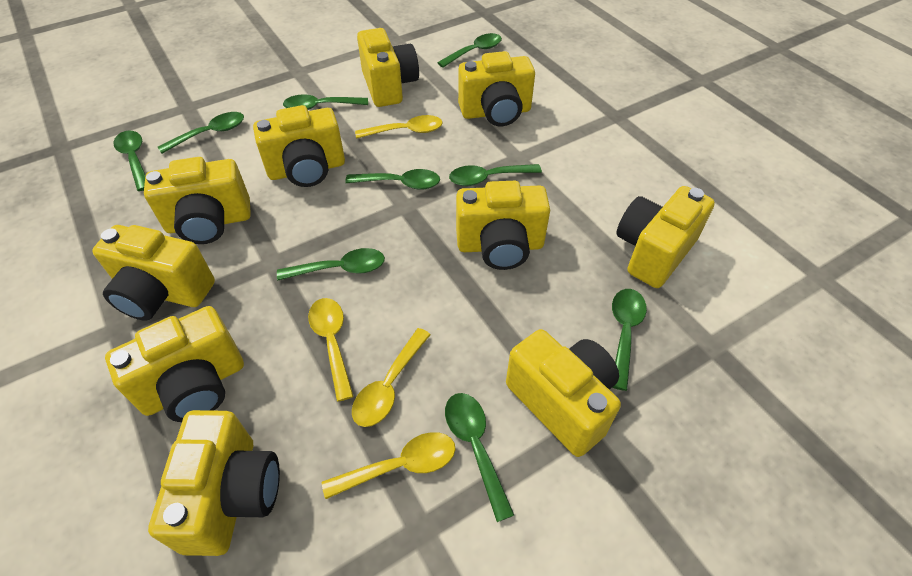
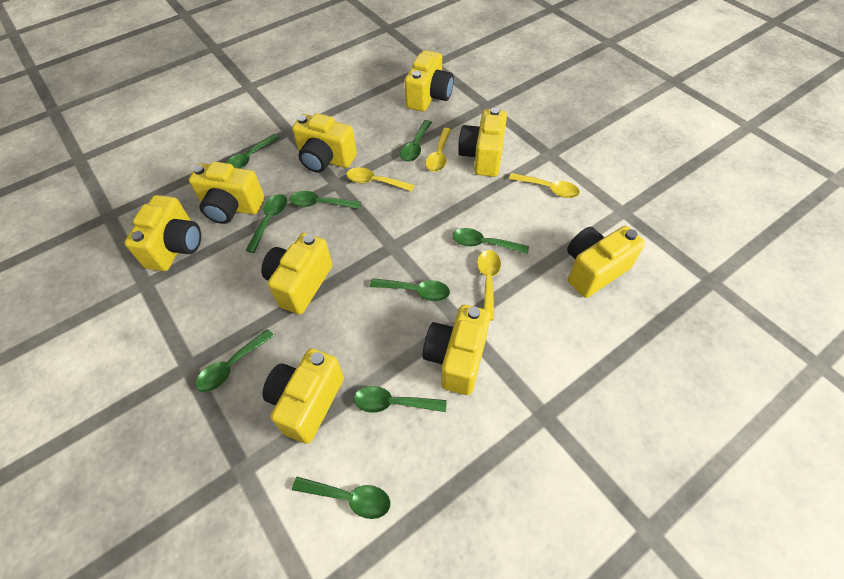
yellow camera: [92,225,215,320] [105,306,244,422] [144,157,251,244] [148,410,280,556] [253,105,345,187] [357,28,419,107] [456,181,550,270] [458,51,535,126] [506,329,621,457] [616,186,715,288] = 10 -> [124,195,201,271] [189,162,265,224] [261,233,333,314] [262,348,344,444] [292,113,357,173] [405,50,454,112] [423,305,491,395] [458,107,507,177] [567,226,645,298] = 9

